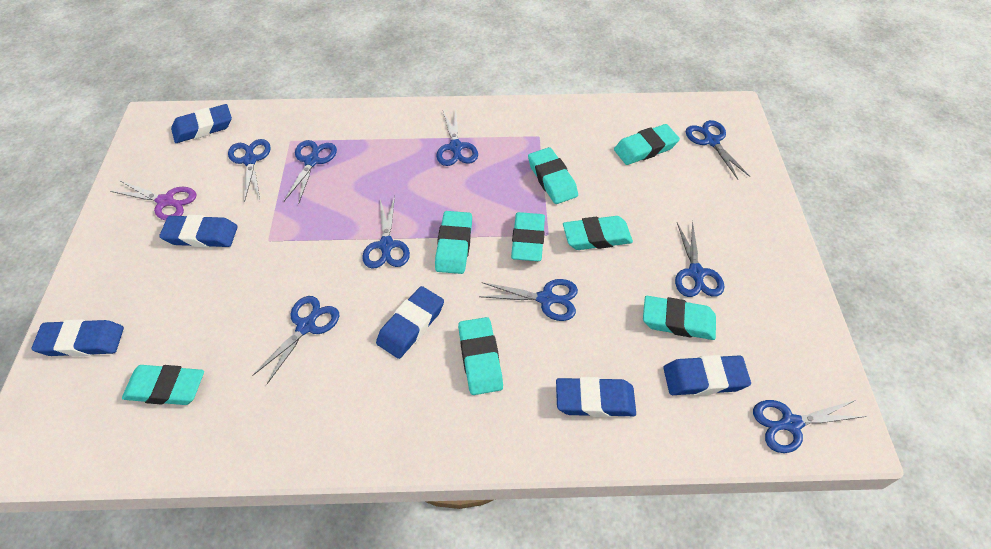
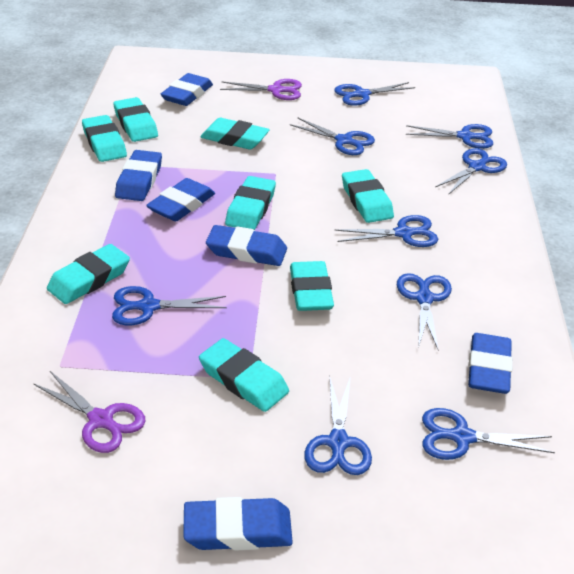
purple scissors: [110,180,197,220] = 1 -> [33,371,146,453] [220,79,302,100] = 2

